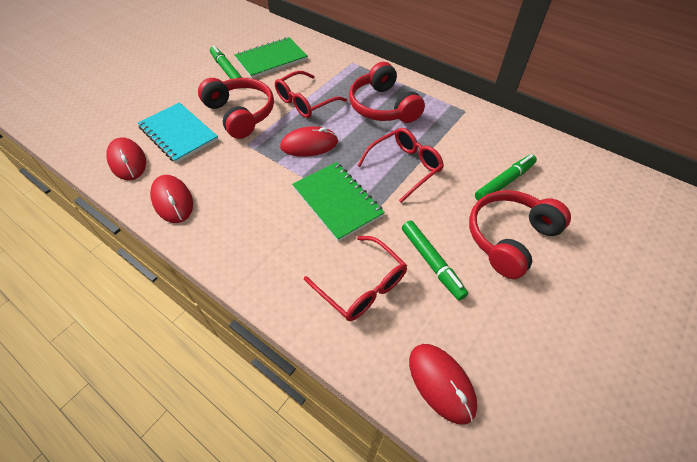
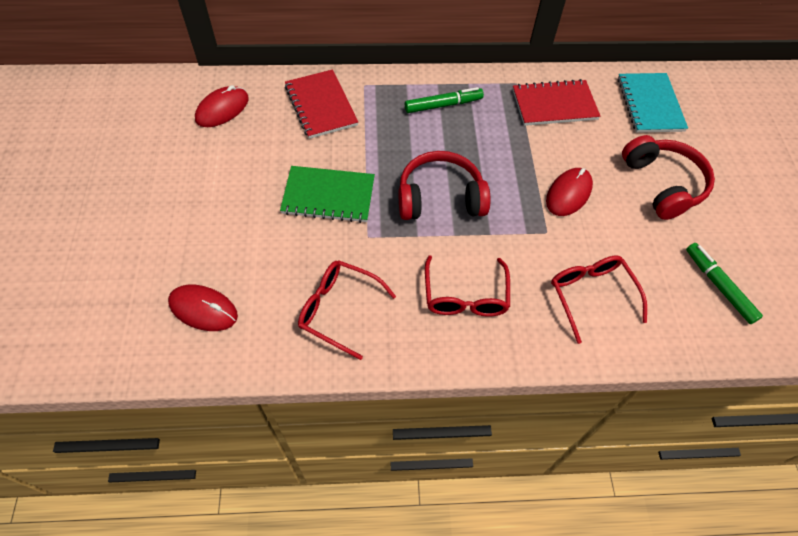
green marker: [210,45,242,79] [402,221,468,300] [475,154,537,201] = 3 -> [405,87,484,113] [686,243,763,324] = 2
green notebook: [234,37,308,78] [292,162,385,242] = 2 -> [280,166,375,223] = 1
red headphones: [198,78,274,139] [349,62,425,123] [469,190,571,279] = 3 -> [399,151,490,220] [622,135,715,220] = 2
red mouse: [106,137,146,180] [150,175,193,223] [280,126,338,157] [409,344,477,425] = 4 -> [168,285,238,331] [195,85,249,127] [546,168,593,216] = 3
red notebook: none = 0 -> [285,69,358,139] [513,79,600,126] = 2

